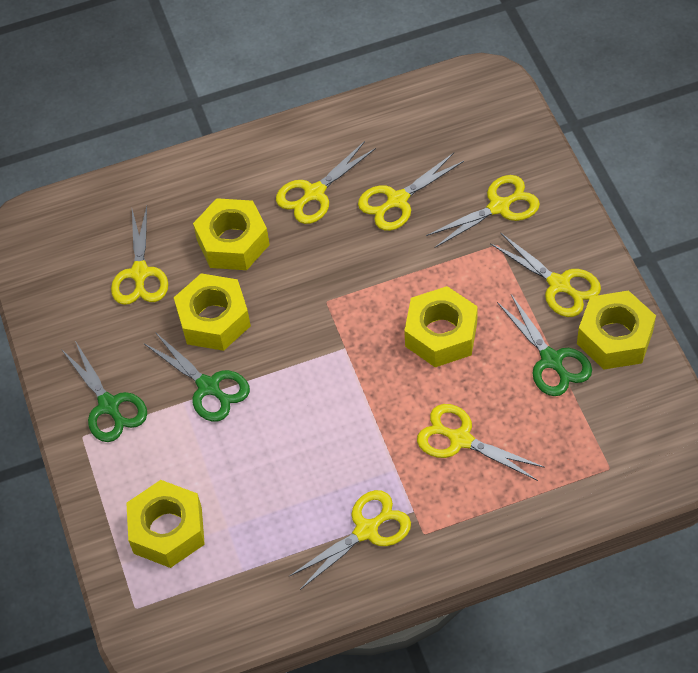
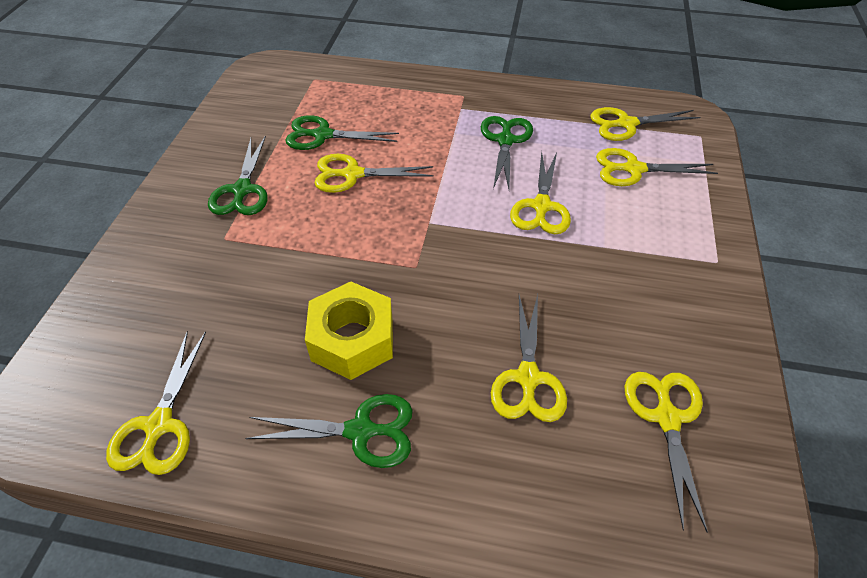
green scissors: [61,341,147,442] [144,332,250,422] [497,294,592,396] = 3 -> [208,136,268,215] [245,394,413,468] [285,115,399,150] [481,116,533,189] = 4
yellow nut: [126,480,205,568] [174,273,251,351] [193,198,270,270] [404,286,478,367] [577,290,656,369] = 5 -> [305,281,393,380] = 1

